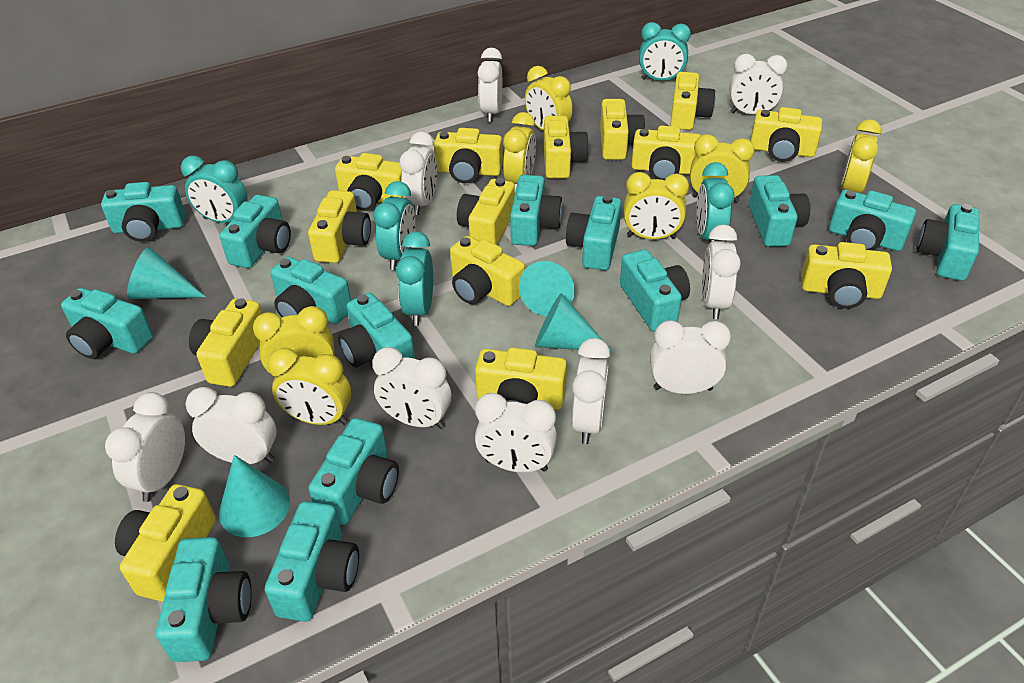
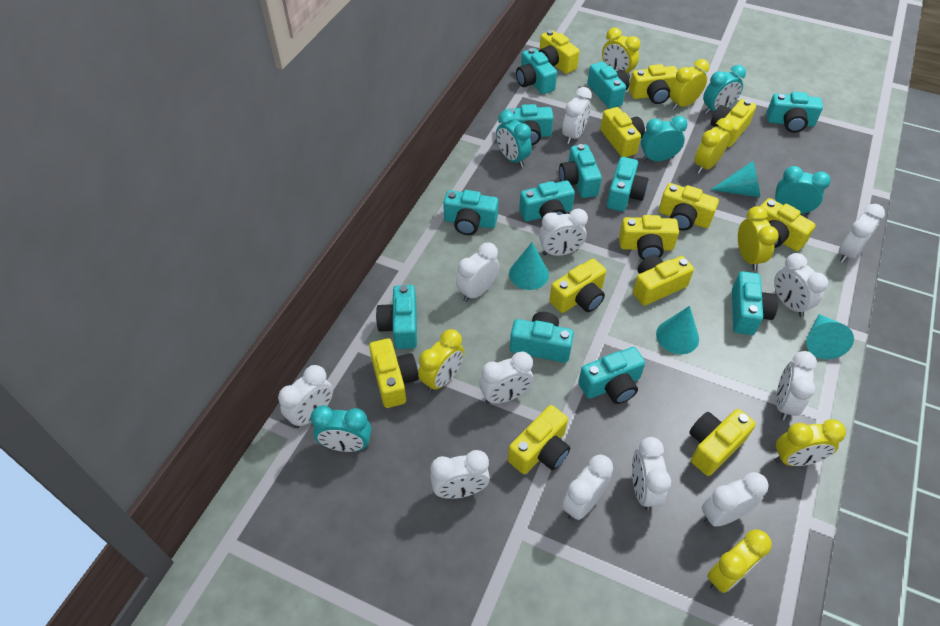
turquoise camera: [61,288,153,359] [101,182,185,242] [156,537,252,662] [220,195,291,268] [265,501,359,622] [270,257,351,324] [308,418,399,525] [338,293,415,367] [510,175,563,246] [566,195,622,270] [620,250,690,332] [749,175,810,247] [829,190,916,251] [916,204,980,281] = 14 -> [376,285,417,349] [443,190,498,235] [505,104,554,145] [510,312,574,363] [516,48,557,94] [519,180,575,222] [559,144,602,198] [578,347,645,404] [587,62,629,109] [607,157,649,211] [732,271,778,335] [766,92,823,133] = 12
white clock: [105,392,185,502] [186,387,277,464] [373,347,451,429] [400,132,437,215] [475,393,557,472] [478,48,502,122] [571,338,610,444] [650,320,731,394] [702,225,741,319] [730,54,787,114] = 10 -> [278,365,333,428] [430,450,490,499] [456,243,499,302] [479,351,533,404] [539,208,588,256] [562,87,592,144] [562,455,613,521] [632,437,671,511] [702,472,769,527] [774,253,828,317] [776,351,817,420] [839,204,885,263] = 12
yellow camera: [115,484,216,602] [189,298,262,387] [308,190,371,263] [335,153,403,211] [434,128,503,183] [450,236,525,306] [457,178,515,245] [475,347,567,410] [544,116,589,179] [600,99,645,160] [631,125,701,180] [670,72,715,130] [750,107,822,162] [801,242,892,309] = 14 -> [369,338,419,408] [508,405,570,474] [539,30,580,74] [549,259,606,313] [600,107,645,157] [619,215,679,260] [629,64,678,104] [633,255,694,306] [659,183,719,231] [689,409,756,476] [710,99,756,147] [760,198,815,251] = 12

